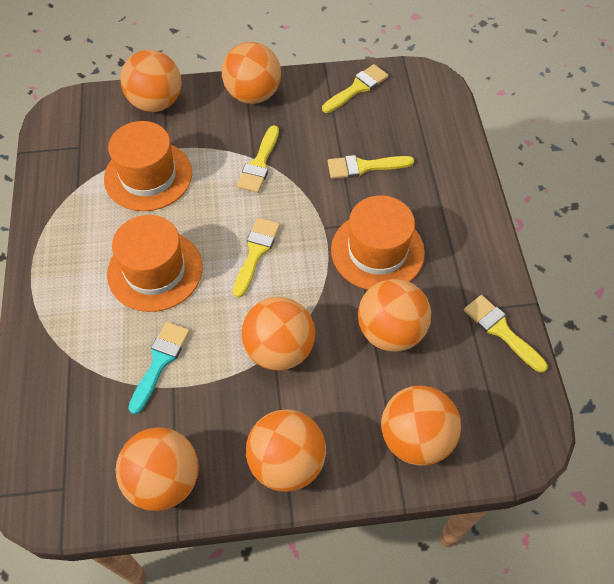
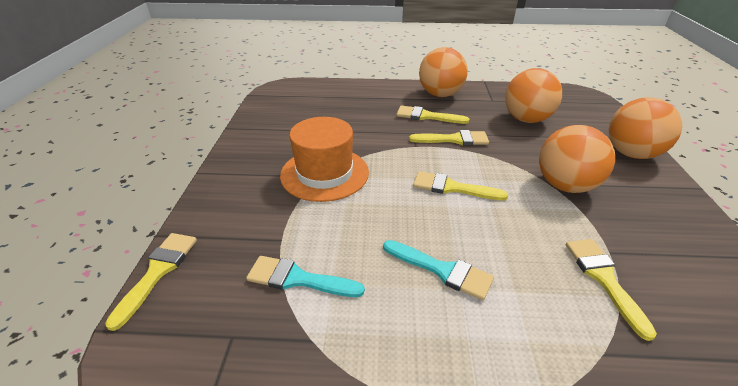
orange ball: [116,427,199,511] [120,50,182,112] [222,42,281,104] [241,297,315,371] [246,409,326,492] [358,279,431,352] [381,385,461,466] = 7 -> [419,47,468,97] [505,68,562,123] [539,125,615,193] [609,97,682,159] = 4
orange hat: [104,121,192,211] [107,215,203,312] [331,195,425,290] = 3 -> [280,117,369,202] = 1
turquoise brush: [128,322,190,414] = 1 -> [246,256,365,297] [383,240,494,300] = 2

